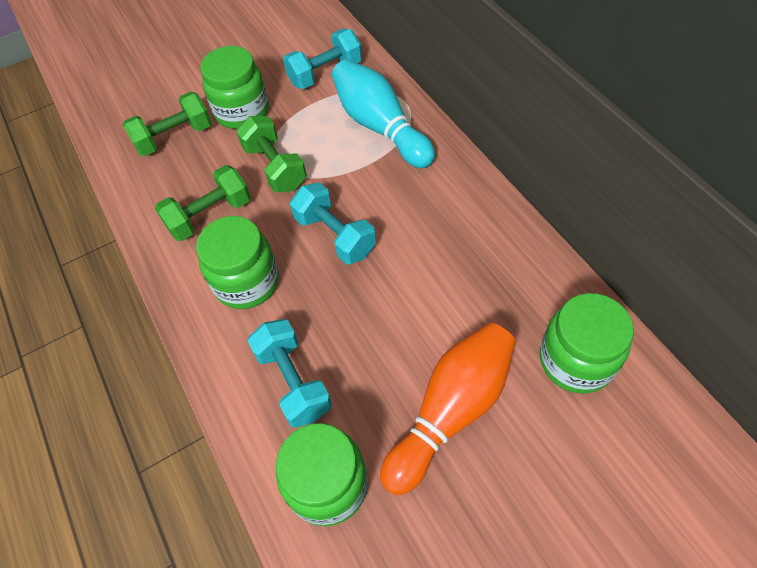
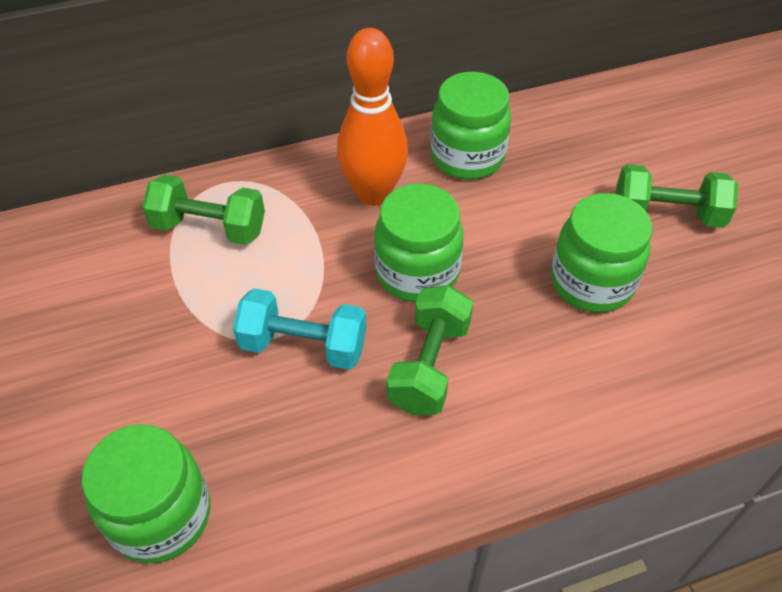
turquoise bowling pin: [332,59,435,168] = 1 -> none = 0
turquoise dumbbell: [247,319,332,428] [283,29,362,89] [290,182,376,264] = 3 -> [233,288,366,370] = 1

